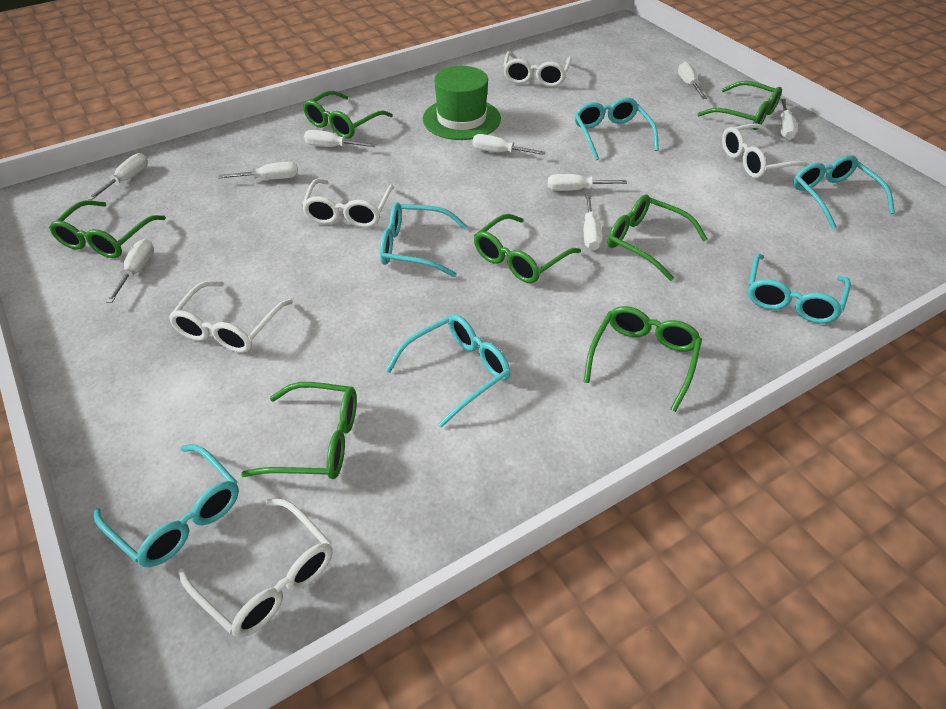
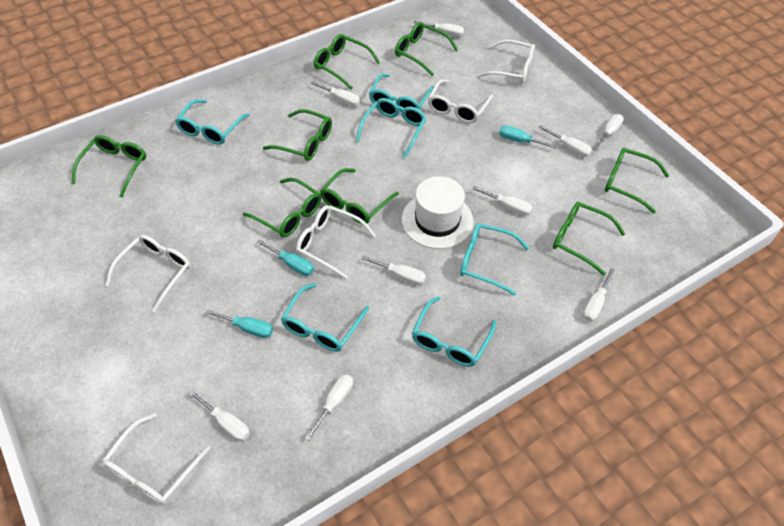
green glasses: [49,200,166,258] [241,382,357,479] [303,91,393,139] [474,214,581,283] [583,306,702,412] [608,195,707,281] [697,81,782,130] = 7 -> [72,135,147,198] [243,178,321,237] [263,109,332,161] [314,34,380,89] [320,168,399,224] [395,22,458,76] [553,202,625,275] [605,148,669,213] = 8
green hat: [423,66,501,140] = 1 -> none = 0
turquoise screwdriver: none = 0 -> [205,309,273,338] [257,240,314,276] [499,125,557,149] = 3
white hat: none = 0 -> [402,176,474,249] = 1

